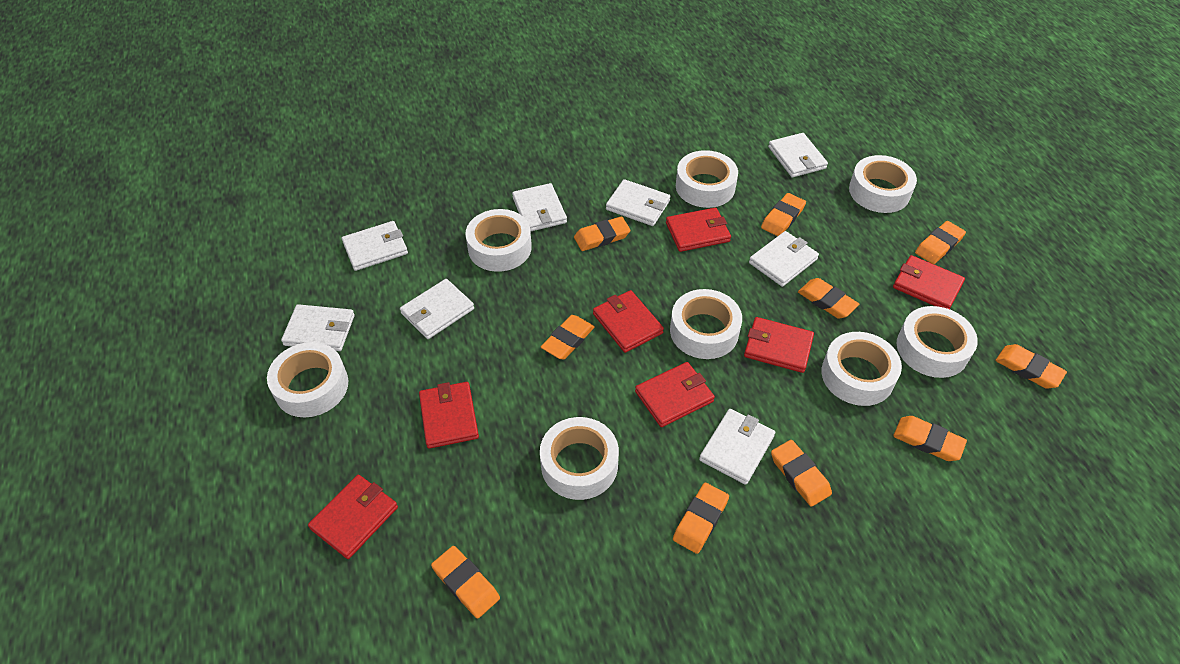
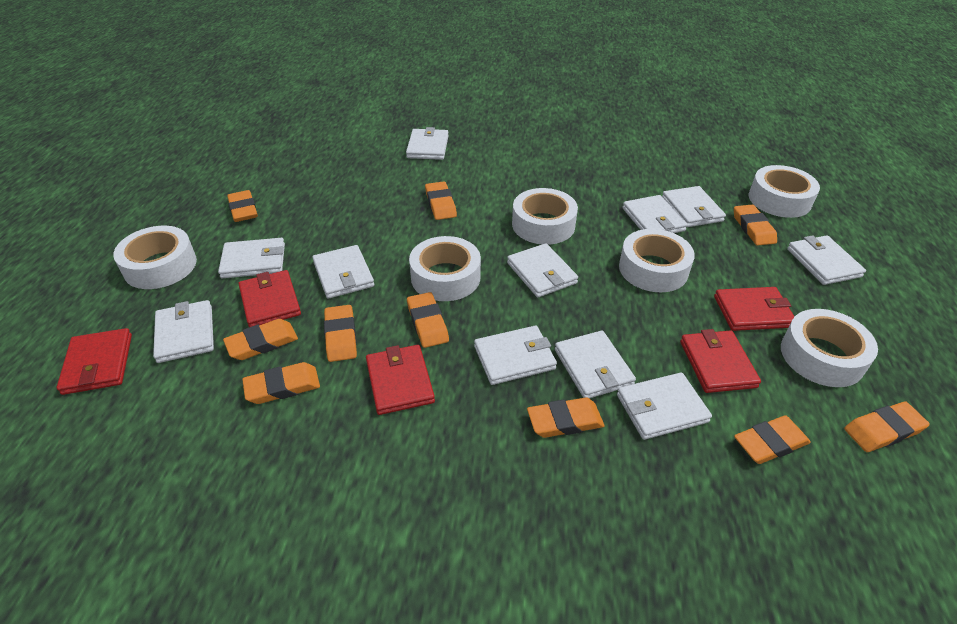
red wallet: [308,475,398,559] [419,382,479,449] [593,290,664,353] [635,362,715,427] [666,208,731,252] [744,317,814,373] [893,255,965,309] = 7 -> [56,328,132,395] [238,270,301,327] [366,345,435,415] [680,329,761,393] [714,287,795,331] = 5
white tape: [267,342,348,417] [465,209,532,272] [540,417,619,500] [670,289,742,359] [676,150,738,208] [821,332,902,406] [849,155,917,213] [897,306,978,378] = 8 -> [113,226,197,289] [409,236,481,301] [512,188,578,245] [619,229,695,292] [749,165,820,218] [781,309,878,387] = 6
white wallet: [281,304,355,351] [342,221,408,271] [400,279,474,339] [512,183,567,231] [606,179,670,226] [699,409,775,485] [749,231,819,287] [768,133,828,177] = 8 -> [153,300,214,363] [218,238,285,278] [312,245,374,299] [406,127,449,160] [474,325,557,385] [507,243,578,297] [555,331,636,398] [617,373,712,440] [622,195,688,233] [662,186,726,227] [787,235,866,285] = 11

